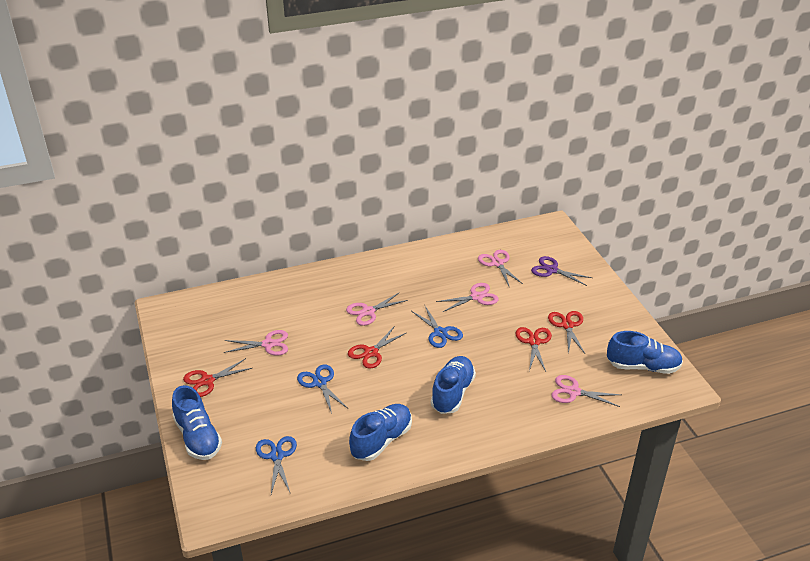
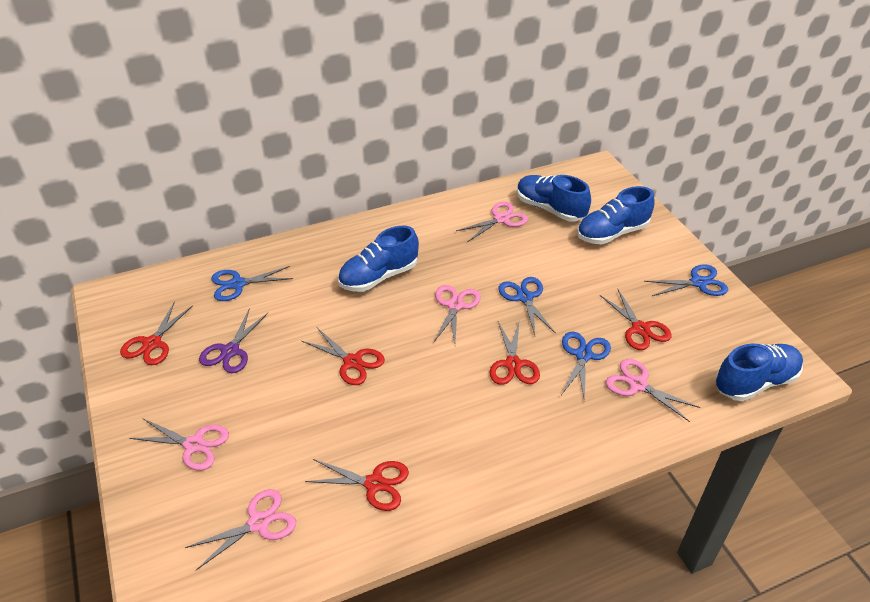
blue scissors: [256,436,297,494] [297,364,348,413] [412,306,463,348] = 3 -> [211,266,293,301] [498,277,556,335] [561,331,611,402] [644,264,728,296] = 4
red scissors: [183,358,252,397] [348,326,406,369] [516,327,552,371] [548,311,585,354] = 4 -> [120,301,193,365] [302,328,385,385] [305,459,409,511] [490,322,540,385] [600,288,672,350] = 5

